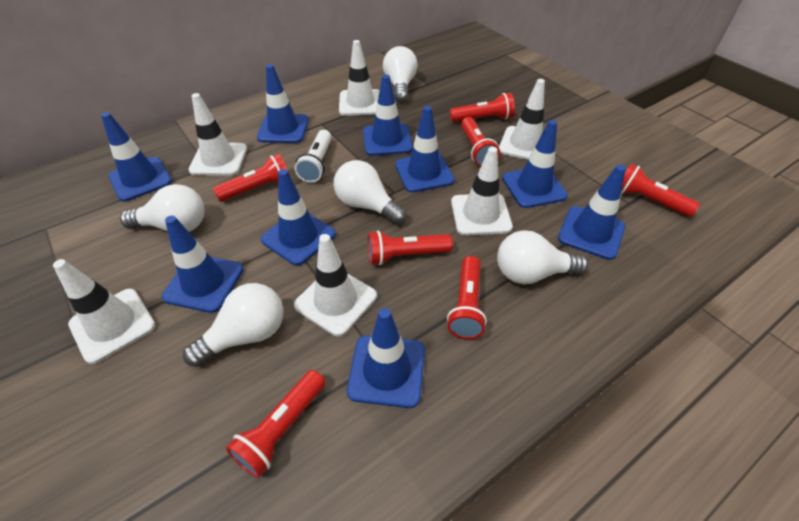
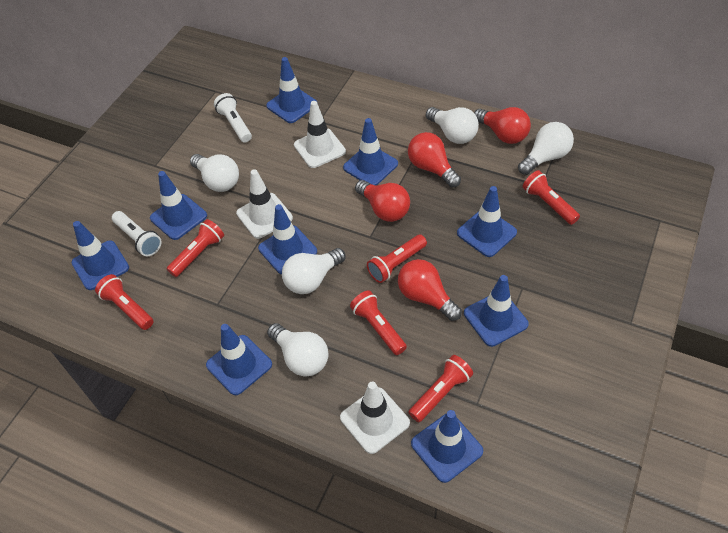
red flashlight: [213,154,290,202] [226,370,325,478] [368,231,453,265] [447,256,487,339] [450,93,515,122] [461,117,500,167] [621,164,700,217] = 7 -> [95,274,154,330] [167,219,224,277] [350,290,407,355] [367,235,427,283] [408,355,473,422] [523,170,580,225] = 6
red light bulb: none = 0 -> [355,180,410,222] [398,259,462,321] [408,132,461,188] [474,107,531,144] = 4
white flashlight: [294,130,332,183] = 1 -> [112,211,162,256] [214,93,252,142] = 2
white traffic cone: [53,259,155,364] [189,93,247,176] [294,234,377,336] [339,40,380,116] [451,147,513,235] [499,79,545,160] = 6 -> [236,169,293,239] [294,101,346,168] [340,381,410,454] = 3

